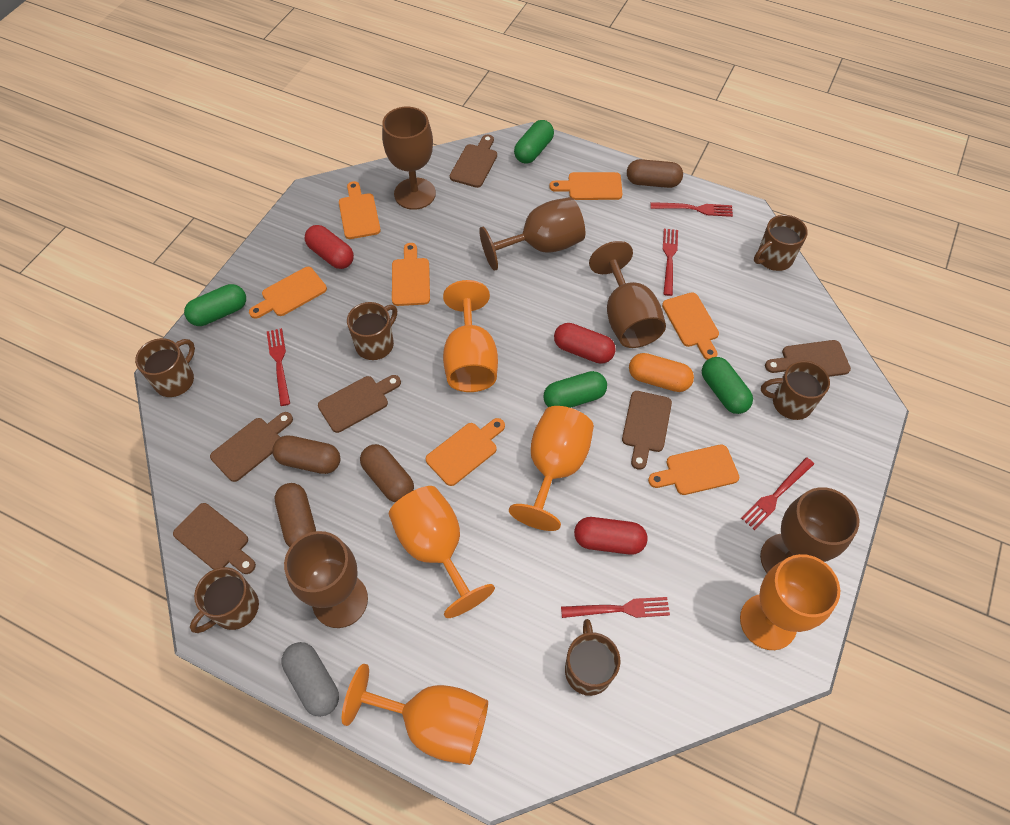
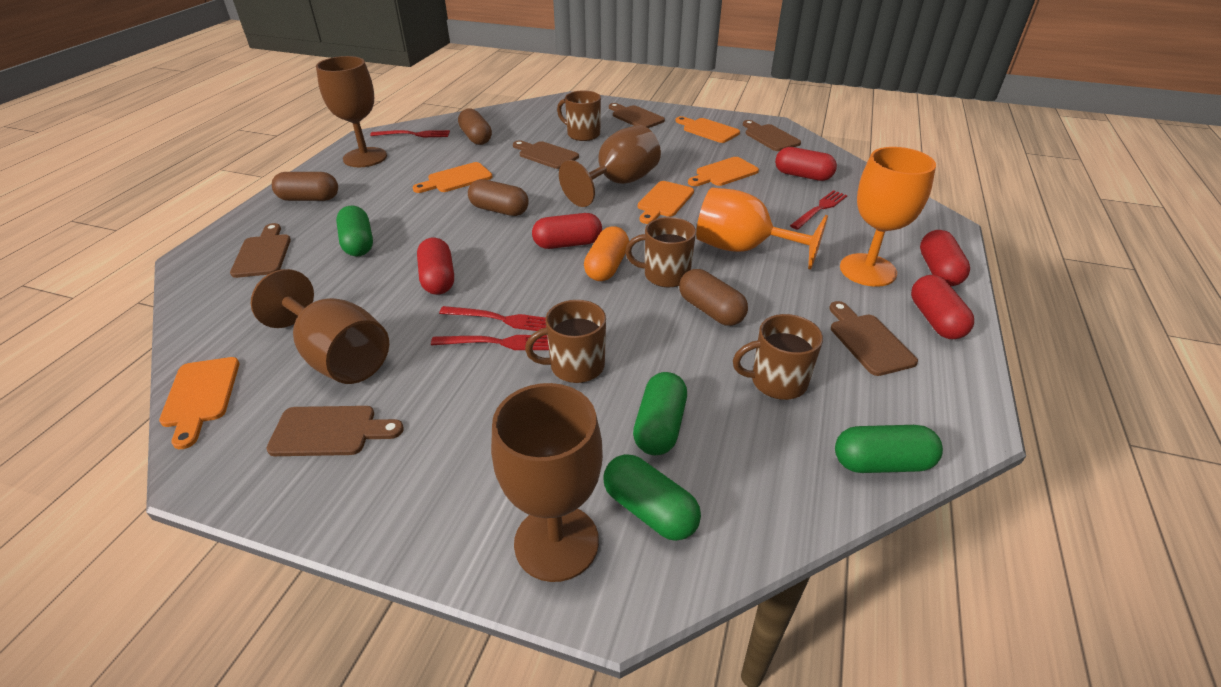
brown goblet: [284,531,368,628] [382,107,436,210] [479,197,585,271] [589,241,666,348] [760,487,859,573] = 5 -> [251,269,389,384] [316,56,387,167] [491,383,603,582] [559,125,661,207] = 4
brown mug: [135,338,195,397] [190,567,259,633] [347,302,397,360] [565,619,620,696] [754,215,808,271] [761,361,830,420] = 6 -> [525,300,606,383] [557,90,601,141] [625,217,696,287] [733,314,823,400] = 4
grey capsule: [282,642,339,717] = 1 -> none = 0
orange cutting board: [249,267,327,319] [339,181,381,239] [392,243,430,306] [426,418,505,486] [549,172,622,200] [648,445,739,495] [662,292,719,360] = 7 -> [159,357,239,449] [413,162,493,193] [638,181,694,224] [676,116,740,143] [688,157,759,186] = 5
orange goblet: [342,664,488,765] [389,486,495,618] [443,280,498,392] [509,406,594,531] [740,554,840,650] = 5 -> [696,188,828,270] [840,147,936,287] = 2
red capsule: [305,225,354,269] [554,323,616,364] [574,517,647,555] = 3 -> [417,238,454,295] [532,213,602,249] [775,147,837,181] [911,275,974,339] [920,230,970,286] = 5
red fork: [267,328,290,406] [561,597,670,618] [650,202,733,217] [663,229,678,296] [741,457,814,530] = 5 -> [370,130,450,137] [431,335,549,350] [439,306,546,331] [790,190,847,230] = 4

